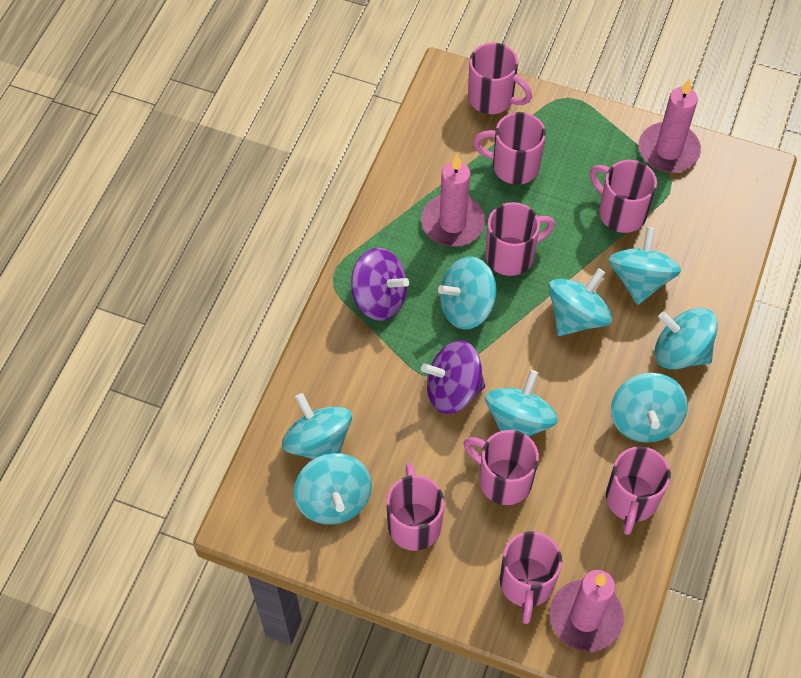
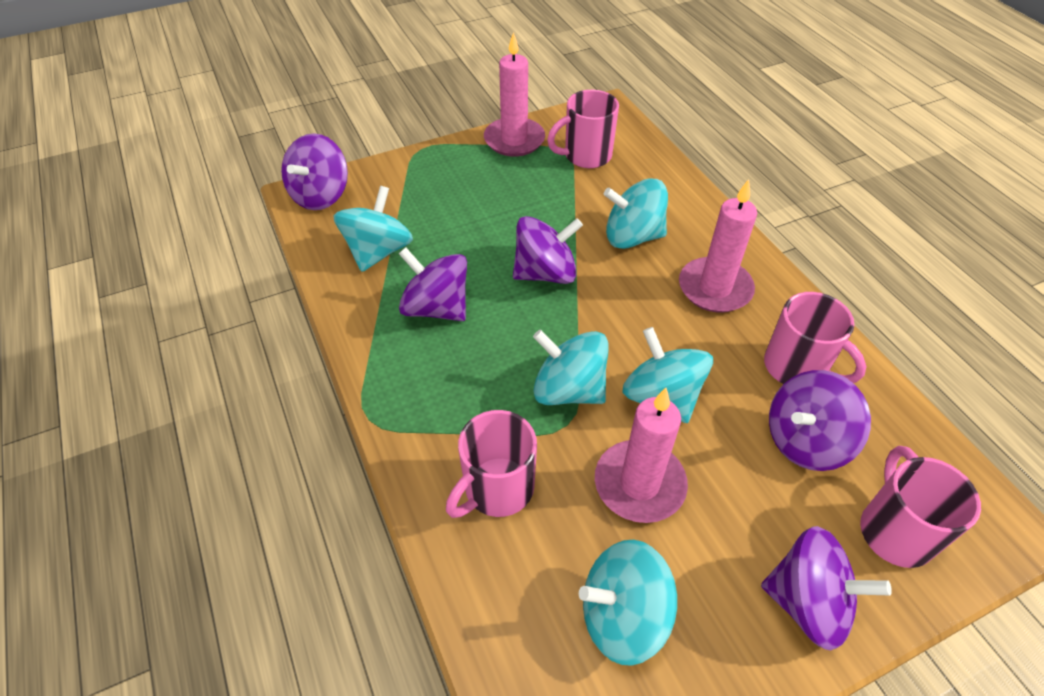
pink mug: [386,463,444,551] [463,430,539,505] [468,43,532,114] [473,112,546,185] [485,202,555,276] [500,531,562,624] [590,160,657,233] [606,446,671,535] = 8 -> [446,410,537,518] [547,90,619,168] [764,292,867,384] [860,446,981,568] = 4
purple spinning top: [351,248,409,321] [421,340,485,414] = 2 -> [281,133,348,210] [399,247,467,321] [513,216,583,284] [761,526,892,651] [769,370,871,471] = 5
turquoise spinning top: [282,393,352,459] [294,453,372,525] [438,256,496,329] [485,370,558,437] [549,268,612,336] [608,227,681,305] [611,373,688,443] [655,308,718,370] = 8 -> [333,186,413,272] [533,330,609,405] [579,540,677,666] [604,178,668,249] [622,327,713,423] = 5

